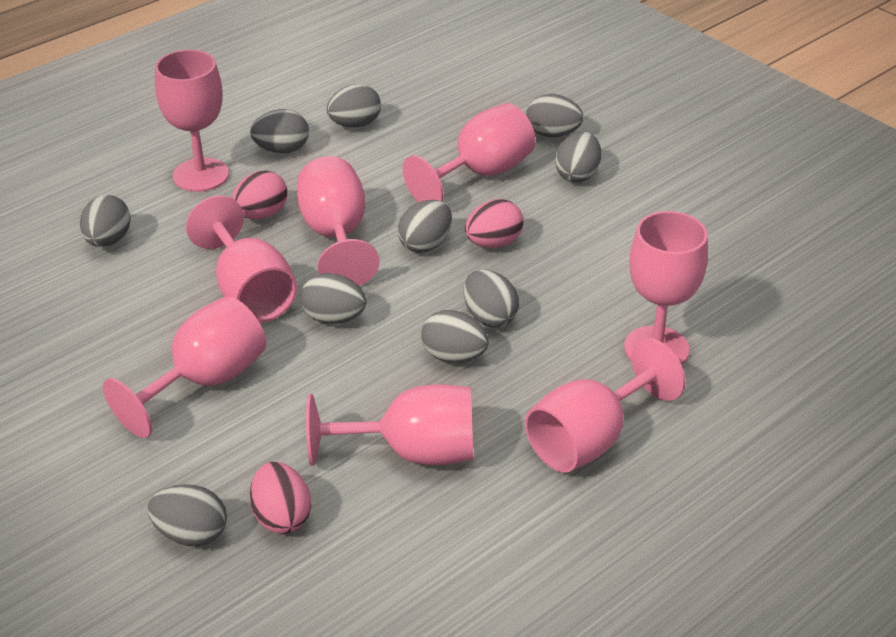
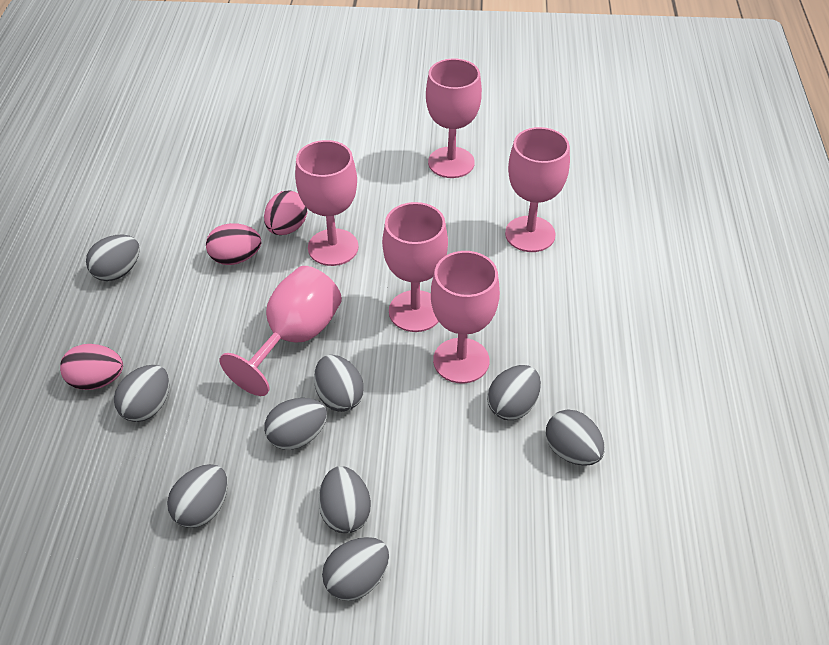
grey egg: [80,195,131,247] [148,484,227,546] [250,109,309,153] [300,273,366,324] [327,84,381,128] [397,200,452,253] [422,310,489,363] [464,270,519,328] [526,94,583,137] [555,131,601,183] = 10 -> [86,234,140,281] [114,365,170,422] [167,464,228,528] [264,398,327,450] [314,355,364,412] [319,466,371,533] [322,537,389,601] [487,365,541,420] [546,410,605,466] = 9
pink goblet: [103,296,266,438] [155,50,229,192] [186,195,297,323] [297,156,380,286] [306,384,473,465] [403,103,535,202] [525,338,685,473] [624,211,708,365] = 8 -> [220,266,342,396] [295,140,359,266] [382,202,448,332] [426,58,482,178] [431,251,500,384] [505,127,570,252] = 6

